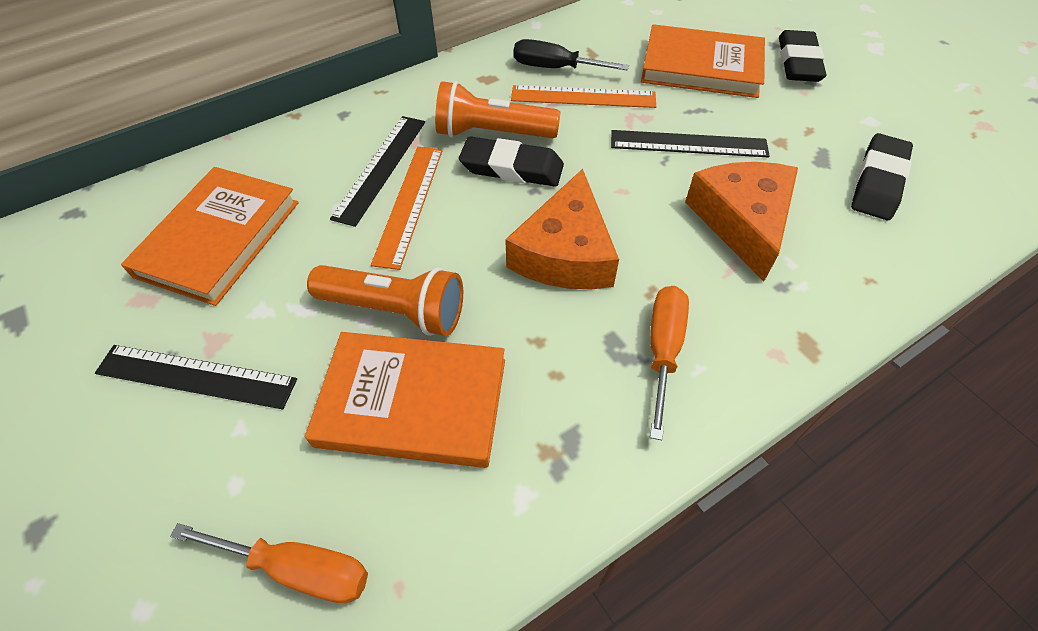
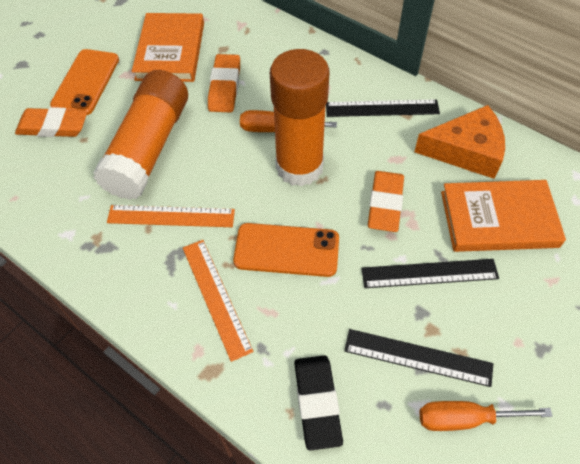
black eraser: [459,137,564,187] [779,30,827,82] [851,133,913,220] = 3 -> [294,355,343,450] = 1
black screwdriver: [513,39,629,71] = 1 -> none = 0
orange book: [121,167,299,306] [305,332,505,468] [641,24,765,98] = 3 -> [132,13,204,82] [441,180,566,252] = 2
orange cheese: [505,169,619,289] [685,162,798,281] = 2 -> [414,105,505,179] = 1
orange eraser: none = 0 -> [15,107,87,137] [208,54,240,112] [368,171,404,232] = 3
orange flashlight: [307,265,463,336] [435,81,560,138] = 2 -> none = 0
orange glue stick: none = 0 -> [93,70,188,200] [270,49,330,187] = 2
orange phone: none = 0 -> [50,49,119,115] [233,223,339,277] = 2

